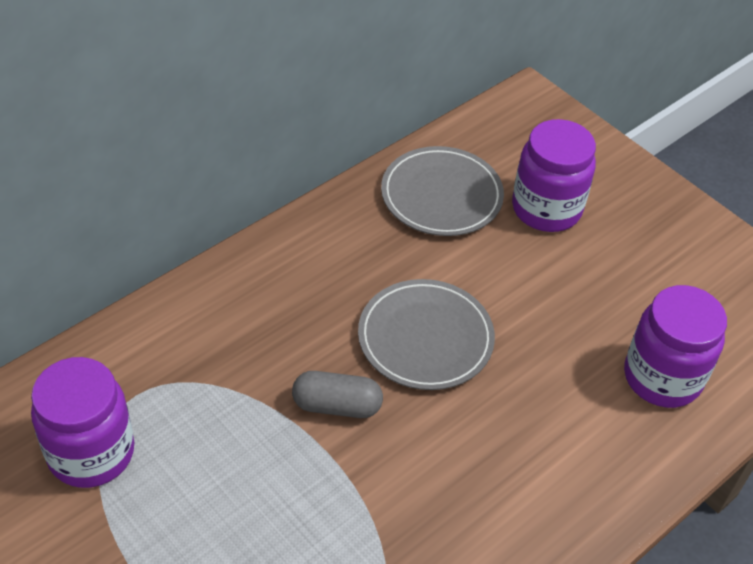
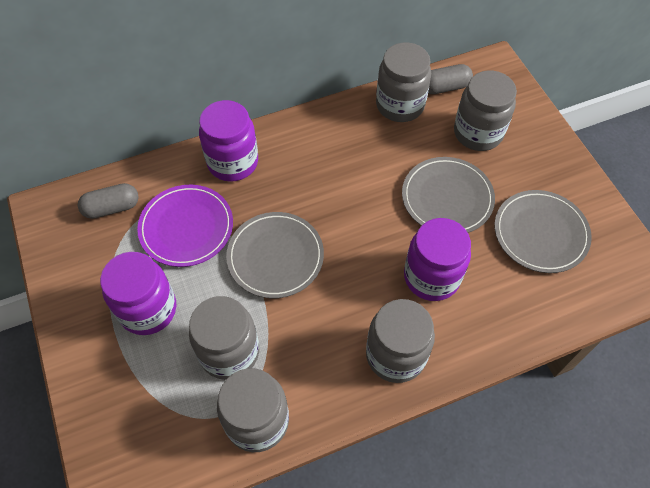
grey capsule: [292,371,383,418] = 1 -> [78,183,139,219] [428,64,473,94] = 2
grey jar: none = 0 -> [189,296,259,380] [217,368,289,452] [366,299,435,383] [376,42,431,122] [454,71,517,151] = 5
grey plate: [358,279,495,390] [381,146,504,236] = 2 -> [226,212,324,298] [402,157,495,233] [495,190,592,273] = 3
purple plate: none = 0 -> [137,185,233,267] = 1

